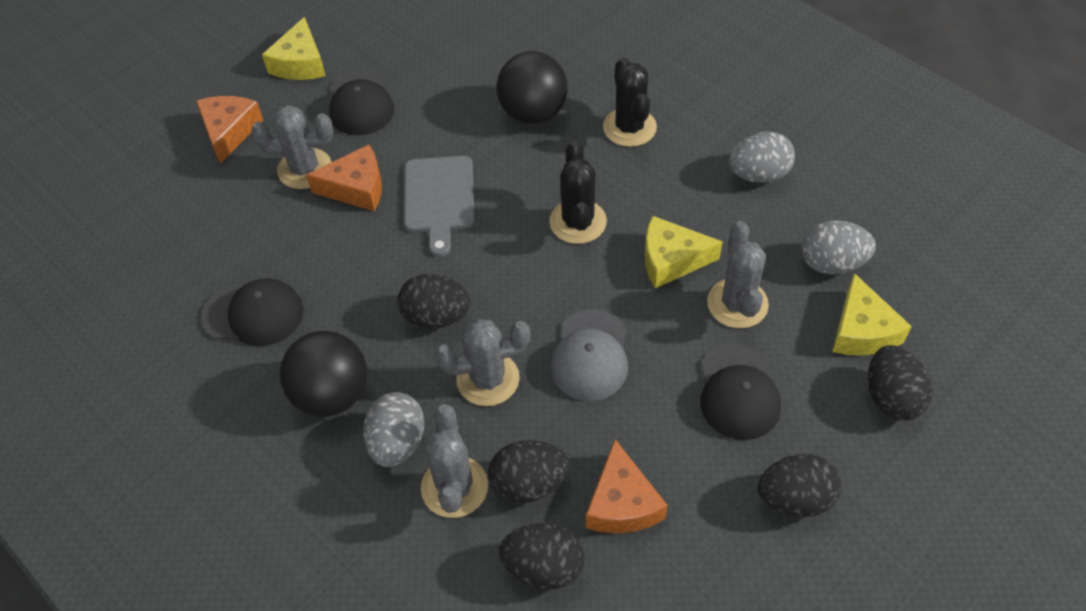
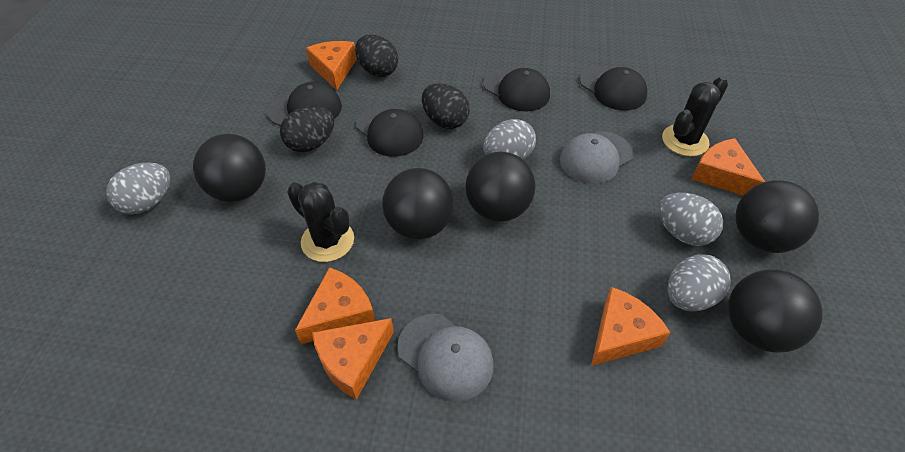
black ball: [280,331,367,417] [497,51,568,124] = 2 -> [193,134,266,202] [382,168,454,239] [465,152,536,222] [728,269,823,353] [735,180,819,253] = 5
black cap: [201,278,303,346] [329,70,394,135] [700,344,781,440] = 3 -> [267,82,342,126] [356,106,423,157] [483,68,550,111] [580,66,647,111] = 4
black egg: [398,274,471,329] [488,440,569,503] [499,523,585,590] [758,454,841,517] [868,345,933,421] = 5 -> [280,106,334,152] [355,35,398,77] [422,83,470,129] = 3
grey cactus: [251,105,334,189] [421,404,488,518] [435,319,531,406] [707,221,769,328] = 4 -> none = 0
grey cap: [551,309,628,401] = 1 -> [397,313,494,402] [560,132,634,184] = 2
grey cutting board: [404,156,475,257] = 1 -> none = 0
grey egg: [363,392,424,467] [729,131,795,183] [801,220,876,274] = 3 -> [106,162,170,215] [483,119,536,159] [658,193,724,246] [667,254,731,311] = 4
orange cheese: [196,96,264,164] [306,145,382,211] [586,439,668,533] = 3 -> [295,267,375,344] [306,41,357,90] [312,318,394,400] [591,287,671,366] [691,138,765,196] = 5
yellow cheese: [262,17,326,80] [645,216,723,288] [832,273,912,356] = 3 -> none = 0

